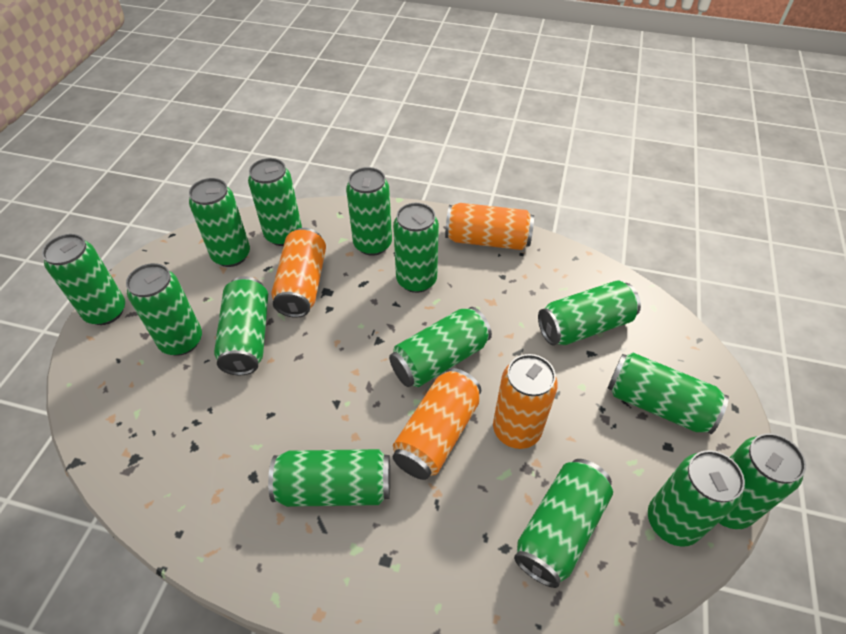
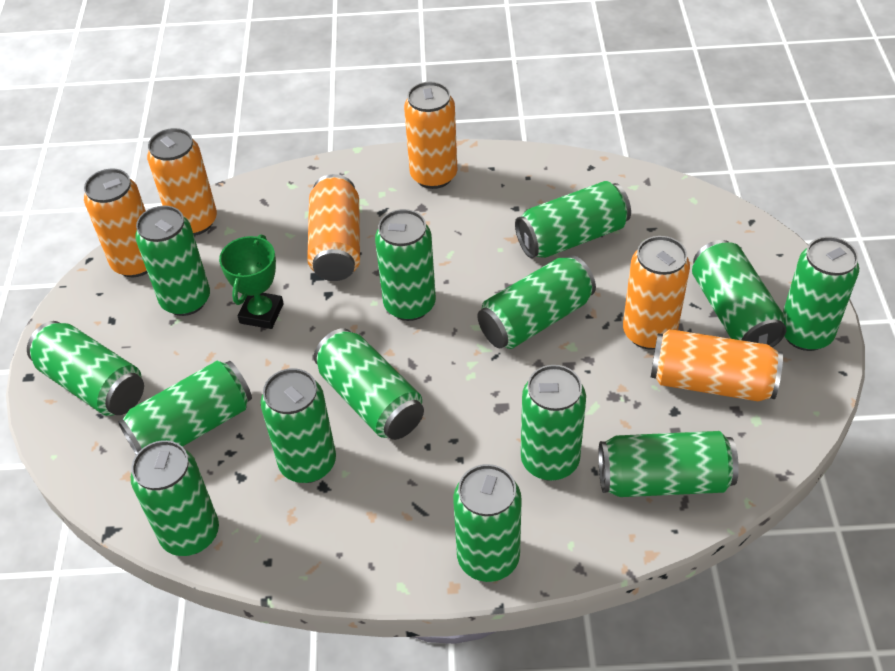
green trophy: none = 0 -> [219,234,284,329] = 1
orange can: [271,228,326,318] [393,368,481,480] [445,203,534,250] [493,354,558,449] = 4 -> [84,169,148,277] [147,128,217,236] [307,174,360,281] [404,82,457,189] [623,236,690,350] [651,329,783,401] = 6

